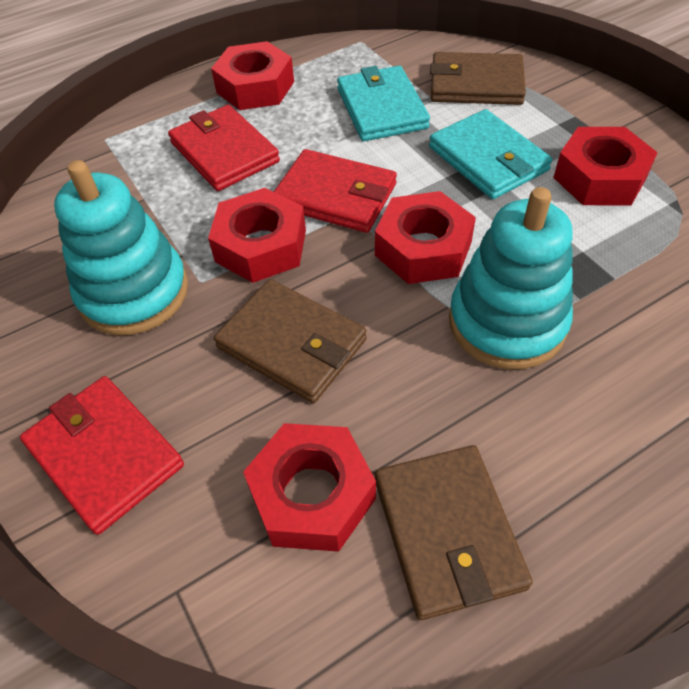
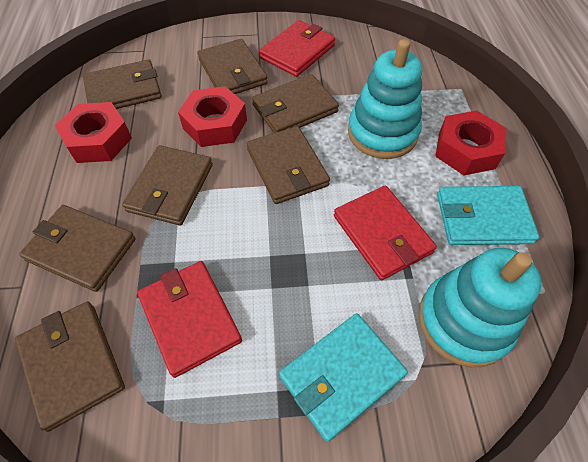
brown wallet: [214,279,367,403] [375,445,533,620] [430,52,526,105] = 3 -> [15,302,125,432] [19,205,136,292] [83,59,162,109] [122,145,213,226] [198,39,268,94] [247,126,330,204] [252,74,339,133] = 7
red nut: [208,188,306,283] [211,41,294,110] [243,423,376,552] [375,191,476,284] [553,127,658,206] = 5 -> [55,102,132,163] [178,86,247,147] [435,111,506,175] = 3

